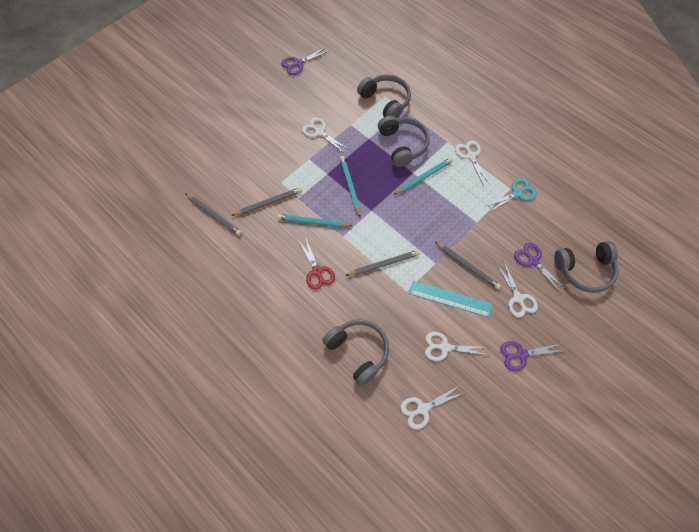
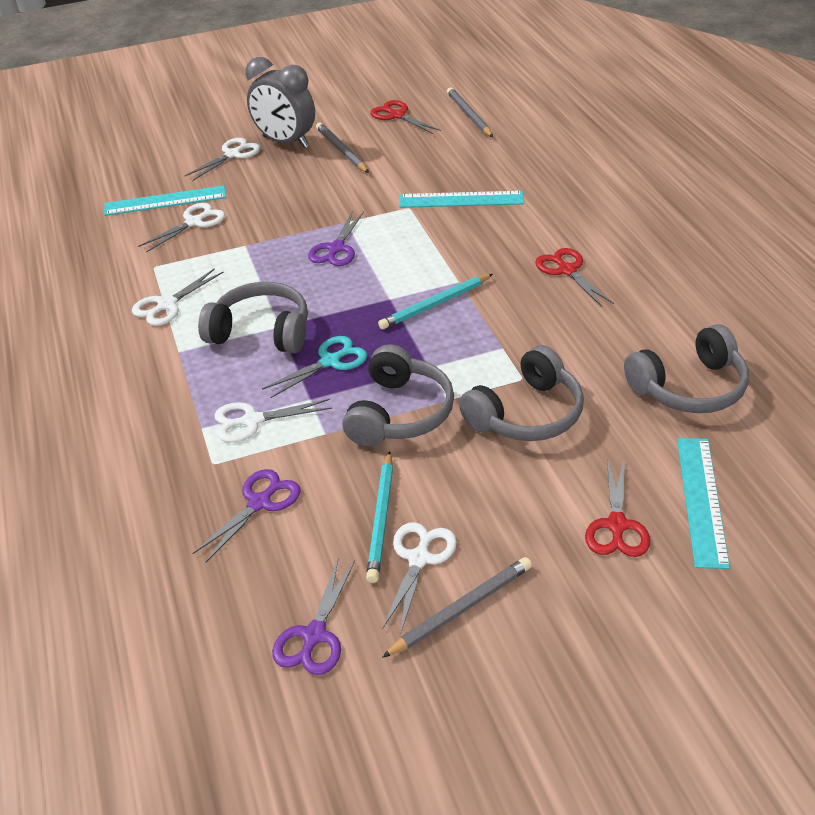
grey clock: none = 0 -> [245,57,315,148] = 1
grey pencil: [185,193,242,236] [231,187,302,216] [345,250,420,276] [435,242,501,289] = 4 -> [316,122,369,173] [382,557,532,658] [447,87,493,137] = 3
red scissors: [299,237,335,290] = 1 -> [370,100,441,134] [535,248,614,307] [585,459,650,557] = 3
turquoise pencil: [277,214,353,227] [340,156,361,217] [393,158,453,195] = 3 -> [366,451,393,583] [378,274,493,329] = 2
turquoise ruler: [409,281,492,317] = 1 -> [104,186,226,216] [399,191,524,208] [677,438,730,569] = 3

